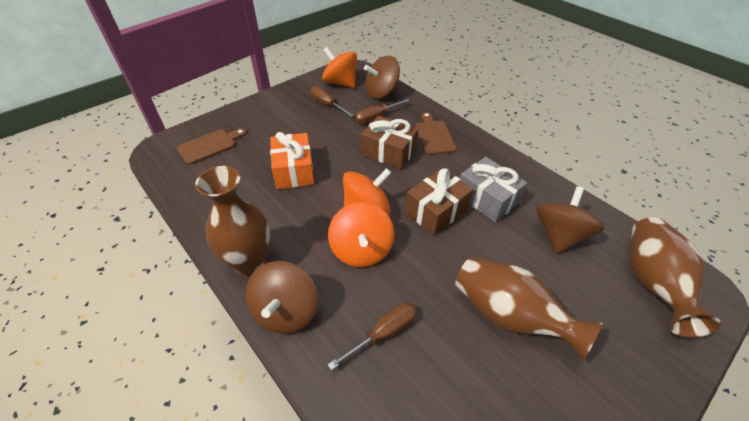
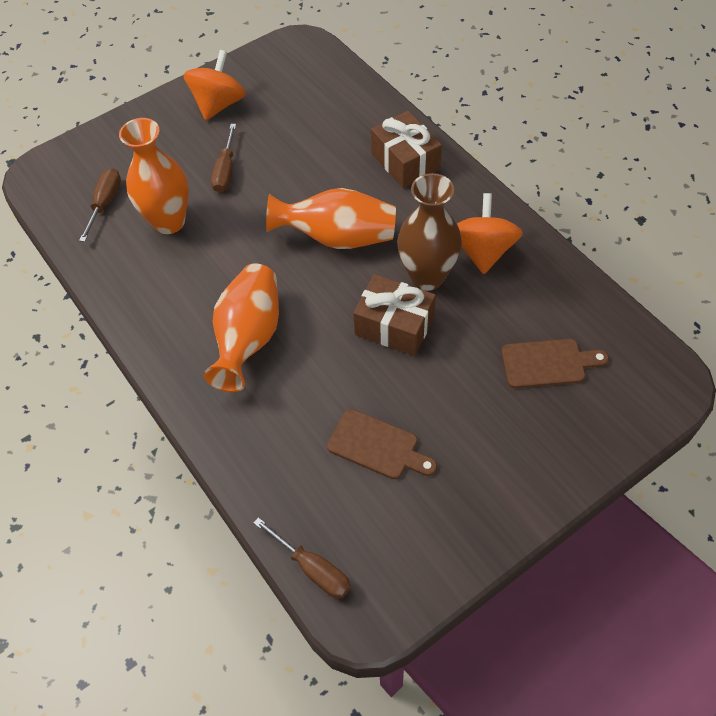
brown spinning top: [246,261,318,334] [364,56,400,99] [536,186,604,253] = 3 -> none = 0
brown vase: [195,166,270,276] [455,257,603,360] [630,217,721,338] = 3 -> [397,173,462,291] = 1
grey gift: [460,157,527,222] = 1 -> none = 0
orange gift: [270,132,314,189] = 1 -> none = 0
orange spinning top: [322,47,357,88] [328,202,395,267] [343,168,391,215] = 3 -> [183,50,246,120] [457,193,523,274] = 2
orange vase: none = 0 -> [119,118,189,234] [204,263,279,392] [266,188,396,249] = 3

